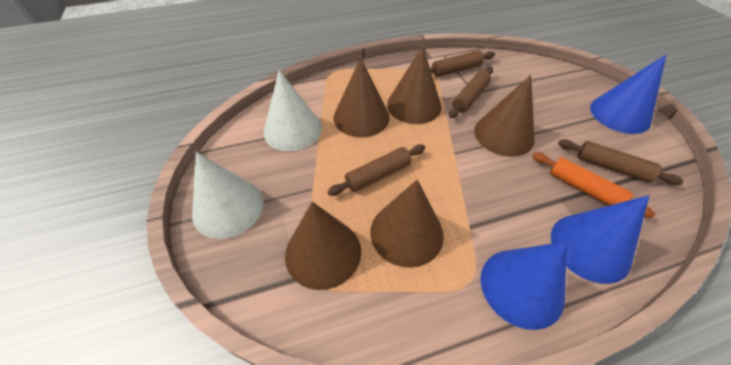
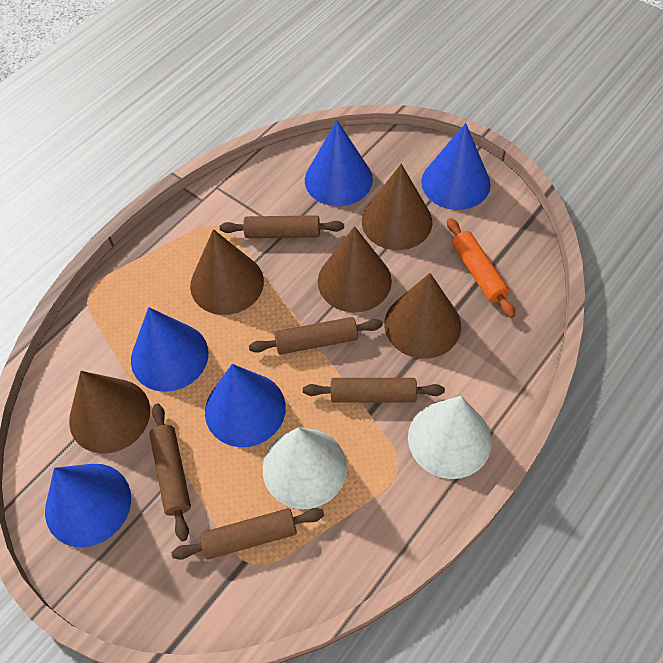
blue cone: [481,242,567,330] [551,195,649,284] [590,55,666,134] = 3 -> [45,464,131,547] [131,307,208,392] [205,364,286,447] [305,120,373,206] [421,123,491,210] = 5
brown rolling pin: [327,145,425,196] [430,50,495,77] [449,67,493,118] [558,139,683,185] = 4 -> [149,404,191,541] [171,508,324,560] [220,215,344,238] [249,317,383,355] [303,378,445,403] = 5

